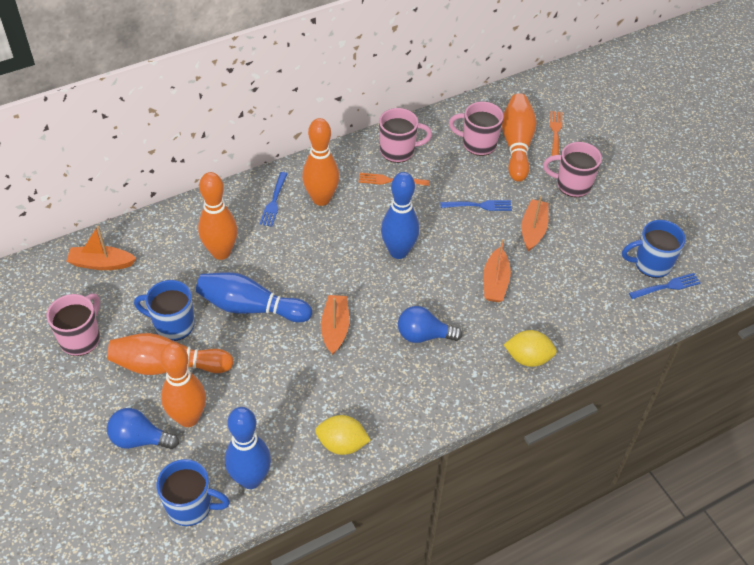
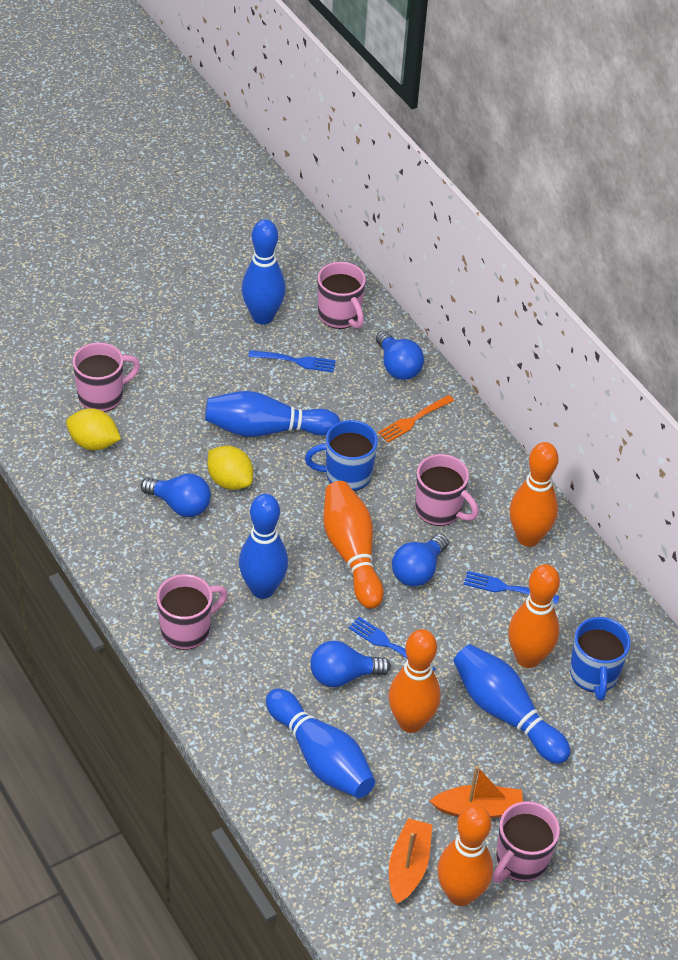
blue bowling pin: [196,272,312,322] [225,407,271,489] [381,172,419,259] = 3 -> [205,391,340,437] [239,494,288,599] [242,219,286,325] [266,689,375,798] [453,644,571,764] = 5
blue light bulb: [107,408,179,449] [398,306,462,343] = 2 -> [141,474,211,517] [310,641,391,687] [376,331,424,380] [392,534,449,587] = 4
blue mug: [134,280,194,341] [156,459,230,526] [622,220,686,278] = 3 -> [305,420,378,491] [570,617,631,701] = 2
orange boat: [67,226,136,270] [321,295,349,355] [483,239,511,302] [521,197,549,251] = 4 -> [389,818,432,904] [430,766,523,818] = 2
orange fork: [359,173,429,186] [550,111,562,156] = 2 -> [378,395,454,443] = 1
pink mug: [46,294,100,356] [379,108,432,163] [449,102,504,156] [543,142,602,197] = 4 -> [73,342,140,412] [157,574,228,650] [318,262,366,329] [415,454,479,526] [493,801,560,883] = 5

